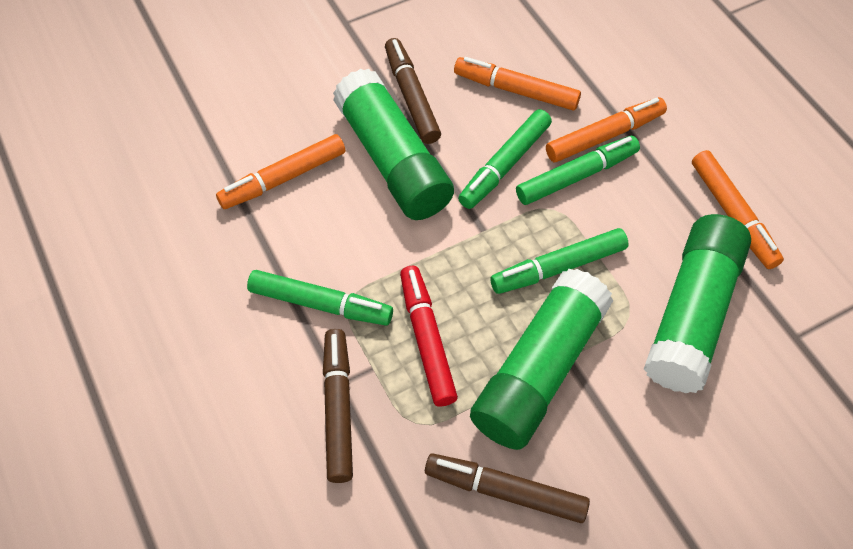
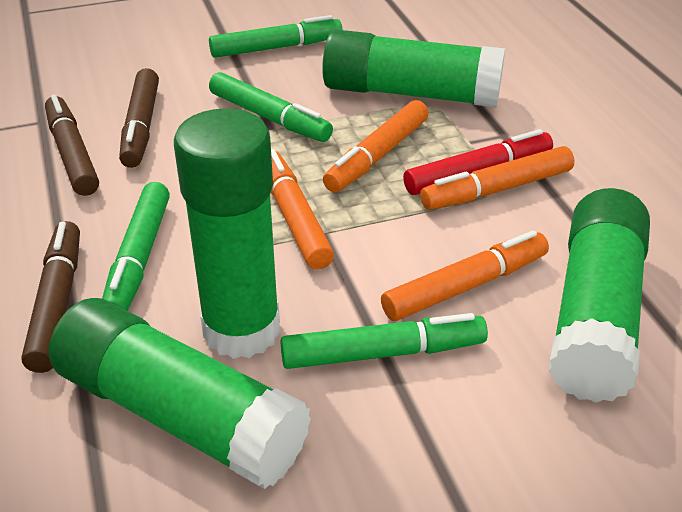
green glue stick: [333,69,454,220] [470,269,614,450] [644,214,751,393] = 3 -> [49,298,311,489] [174,108,280,359] [322,29,505,108] [549,188,650,403] = 4

